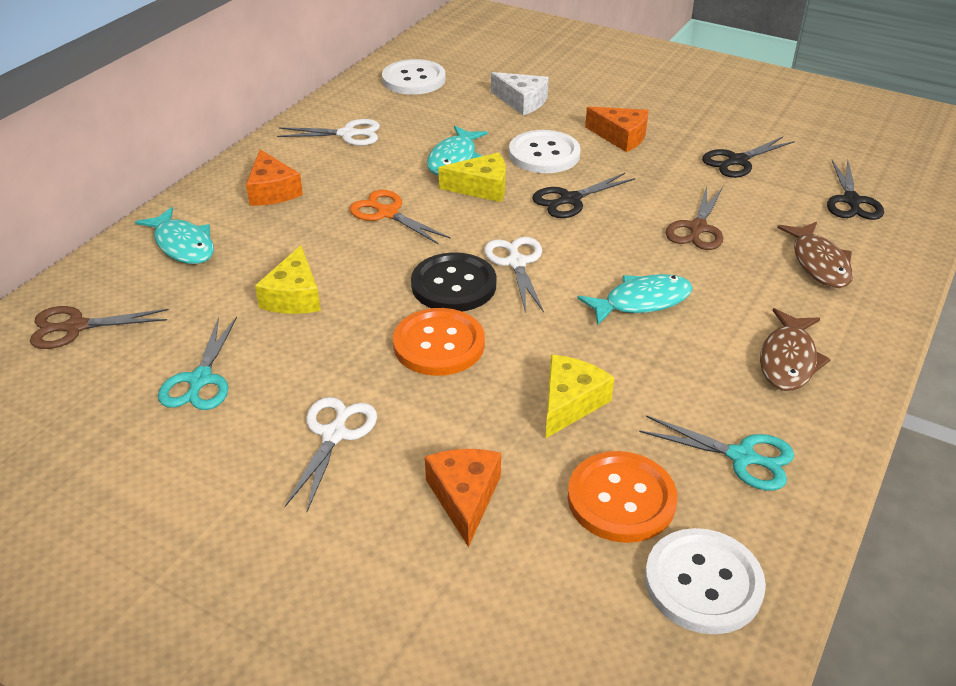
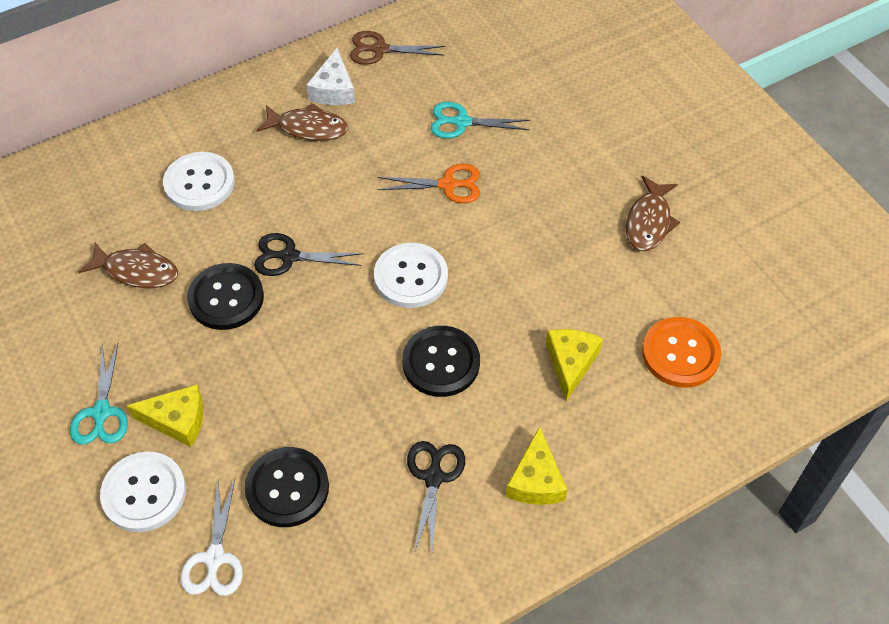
black button: [411,252,496,311] = 1 -> [187,263,264,330] [245,447,329,527] [402,326,480,397] = 3
black scissors: [532,173,635,218] [702,137,795,178] [827,160,884,220] = 3 -> [254,233,364,276] [407,441,465,553] = 2
brown fish: [760,308,831,391] [777,222,853,288] = 2 -> [79,243,178,288] [256,103,348,141] [626,176,680,251] = 3
brown scissors: [30,306,169,349] [665,187,723,250] = 2 -> [350,31,445,65] = 1
orange button: [393,308,485,376] [568,451,677,543] = 2 -> [642,317,721,388] = 1
orange cheese: [246,149,303,206] [425,449,501,547] [585,106,649,152] = 3 -> none = 0
turquoise fish: [135,207,214,264] [427,126,488,175] [577,274,693,326] = 3 -> none = 0
white scissors: [277,119,380,146] [285,397,377,512] [484,237,544,313] = 3 -> [180,479,243,596] = 1

